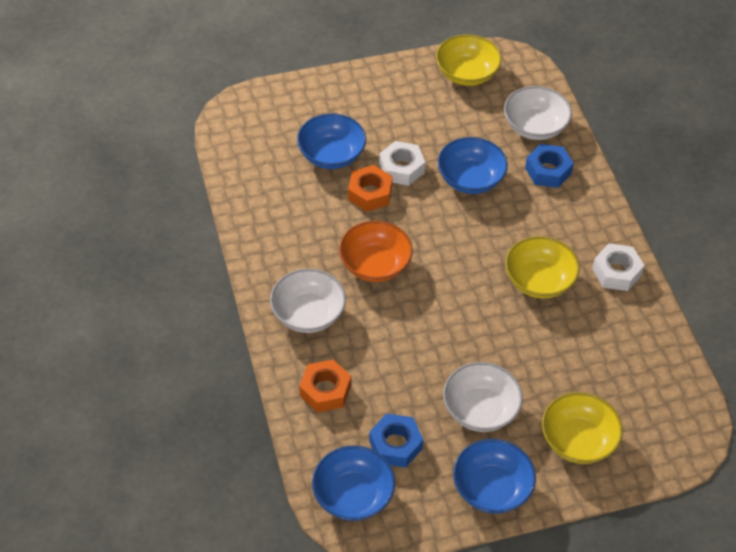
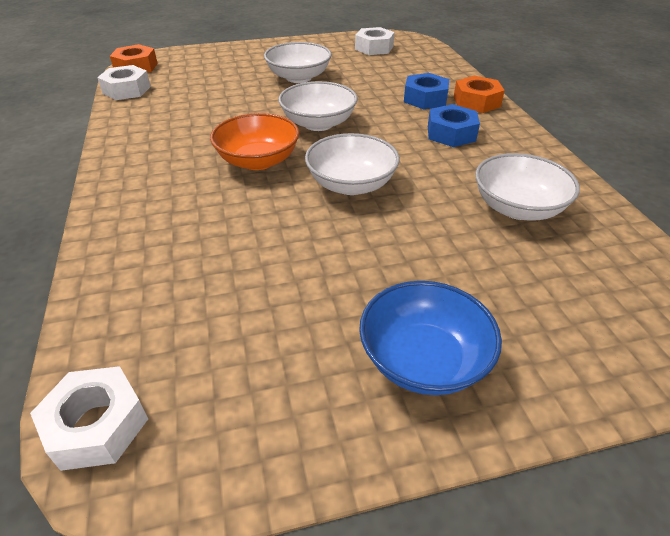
blue bowl: [297,113,366,169] [312,445,395,521] [438,137,508,194] [453,439,536,514] = 4 -> [359,281,502,395] = 1
white bowl: [270,268,346,333] [443,362,523,432] [504,86,572,140] = 3 -> [264,42,332,83] [278,81,357,131] [305,133,400,195] [475,153,580,221] = 4
white nut: [379,141,425,186] [592,243,645,291] = 2 -> [30,366,148,471] [97,65,151,100] [355,27,394,55] = 3
yellow bowl: [436,34,502,86] [505,236,580,299] [542,392,623,464] = 3 -> none = 0

